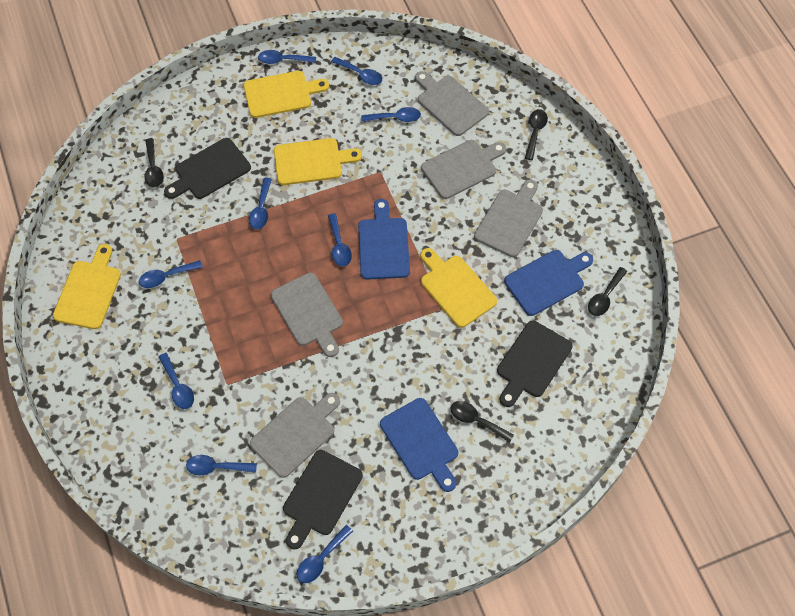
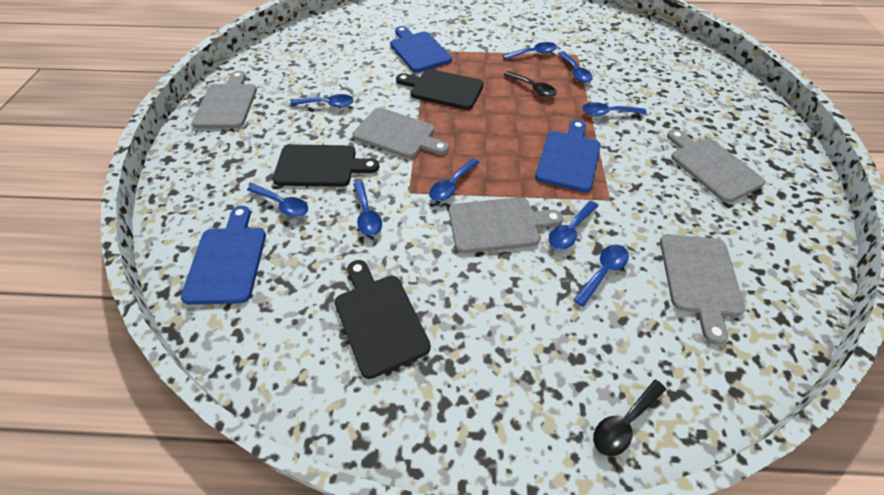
black spoon: [145,138,163,187] [450,401,514,443] [525,109,548,160] [588,267,627,316] = 4 -> [504,71,557,97] [593,379,666,456] = 2
yellow cutting board: [53,244,121,329] [243,71,329,118] [274,138,362,185] [420,248,497,328] = 4 -> none = 0

